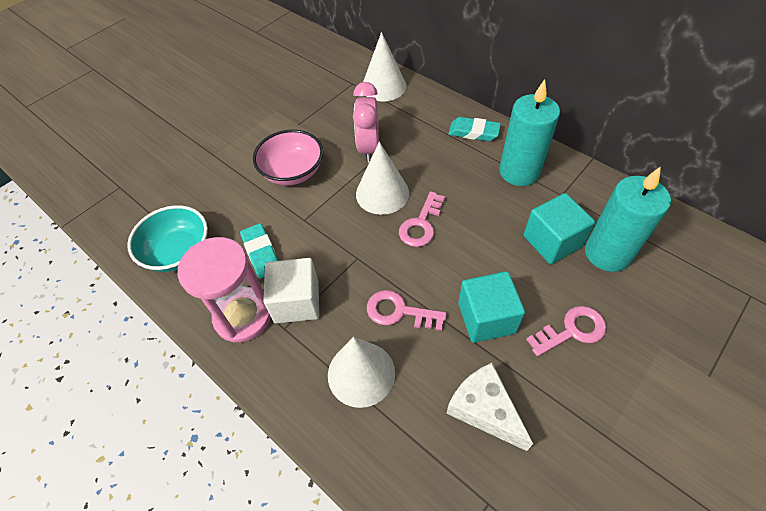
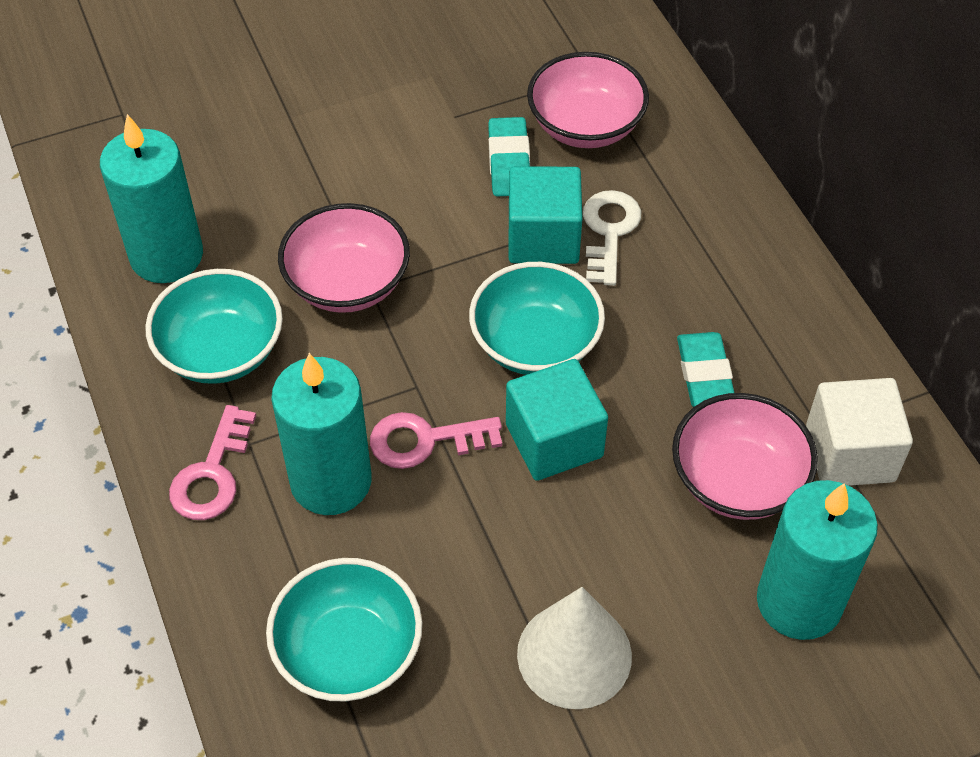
pink bowl: [253,129,323,185] = 1 -> [278,203,410,313] [527,52,649,148] [672,393,818,520] = 3
pink clock: [353,82,379,163] = 1 -> none = 0
pink hourglass: [178,237,271,343] = 1 -> none = 0
pink key: [367,290,447,331] [399,191,445,247] [526,306,607,357] = 3 -> [169,405,256,520] [370,412,502,469] = 2
turquoise bowl: [127,205,208,272] = 1 -> [145,269,283,384] [266,558,422,701] [469,262,605,375] = 3
turquoise candle: [499,79,560,186] [585,166,671,272] = 2 -> [100,114,203,283] [271,353,372,515] [757,480,878,640] = 3
white cheese: [446,363,533,451] = 1 -> none = 0
white cone: [328,337,395,408] [356,142,409,215] [363,32,406,102] = 3 -> [517,587,632,709] = 1
white key: none = 0 -> [583,190,641,286] = 1

